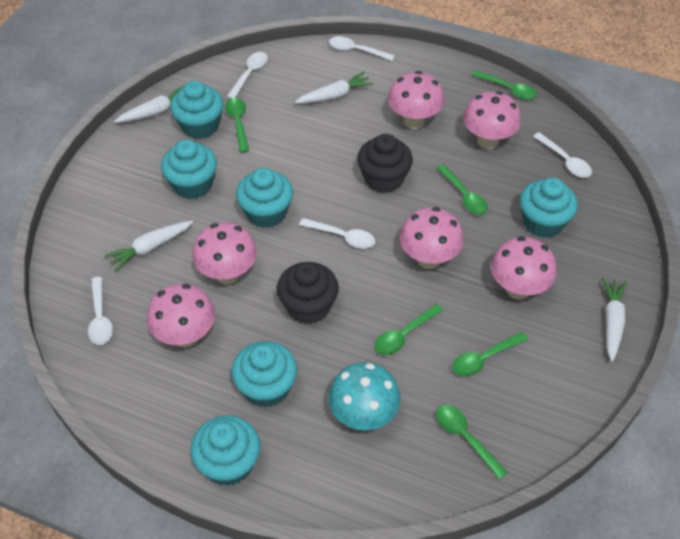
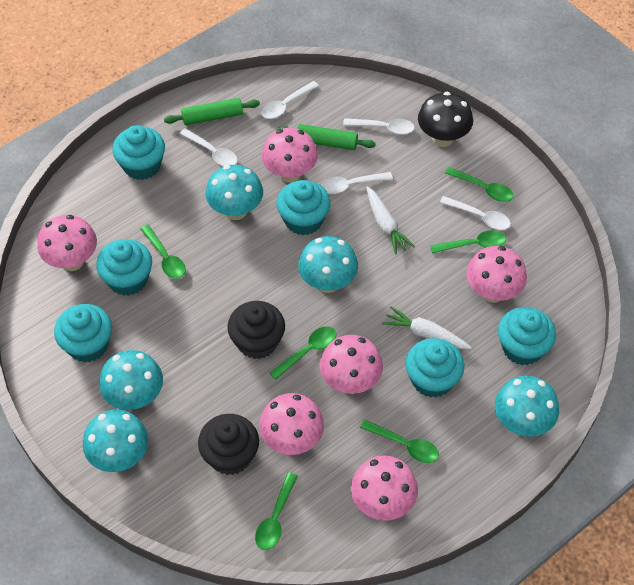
black mushroom: none = 0 -> [418,92,473,147] = 1
green rolling pin: none = 0 -> [164,98,260,125] [279,124,376,150] = 2
turquoise mushroom: [328,362,401,431] = 1 -> [83,410,149,472] [99,350,163,410] [206,165,263,220] [298,236,358,293] [495,376,559,437] = 5
white carrot: [104,221,193,271] [114,85,185,123] [295,72,373,104] [602,278,627,362] = 4 -> [366,186,415,255] [382,306,472,349] = 2

